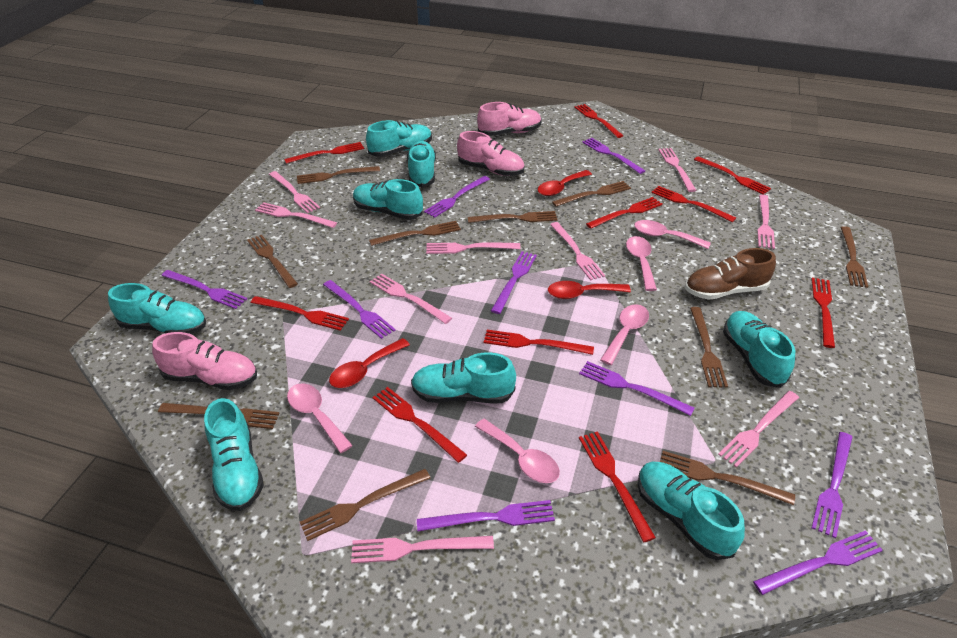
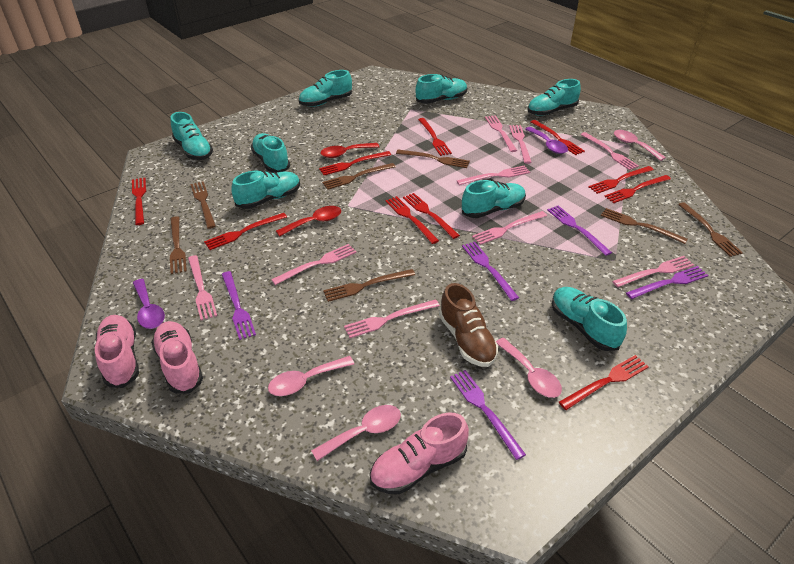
brown fork: [158,403,280,429] [247,235,298,288] [297,166,380,184] [300,469,431,541] [369,221,461,246] [468,211,558,223] [552,181,631,207] [660,451,795,505] [690,307,728,388] [841,226,868,288] = 10 -> [170,216,187,274] [190,181,216,229] [322,163,396,190] [323,269,415,302] [396,149,470,168] [601,208,688,244] [678,202,743,257] = 7
pink spoon: [287,383,353,453] [475,419,560,483] [600,304,649,365] [626,236,657,291] [634,220,711,249] = 5 -> [268,356,354,396] [311,405,401,461] [496,338,562,398] [614,130,666,161] = 4
purple fork: [162,270,247,309] [323,280,396,339] [417,500,555,532] [424,176,490,218] [491,251,537,314] [579,361,694,416] [582,138,645,174] [753,530,883,595] [812,432,852,538] = 9 -> [222,271,256,340] [450,370,526,460] [462,242,519,301] [547,205,612,256] [626,266,709,299] = 5
purple spoon: none = 0 -> [133,279,165,329] [525,127,568,154] = 2
red spoon: [329,338,410,388] [537,170,592,196] [548,281,631,299] = 3 -> [276,206,341,237] [320,143,379,158] = 2

